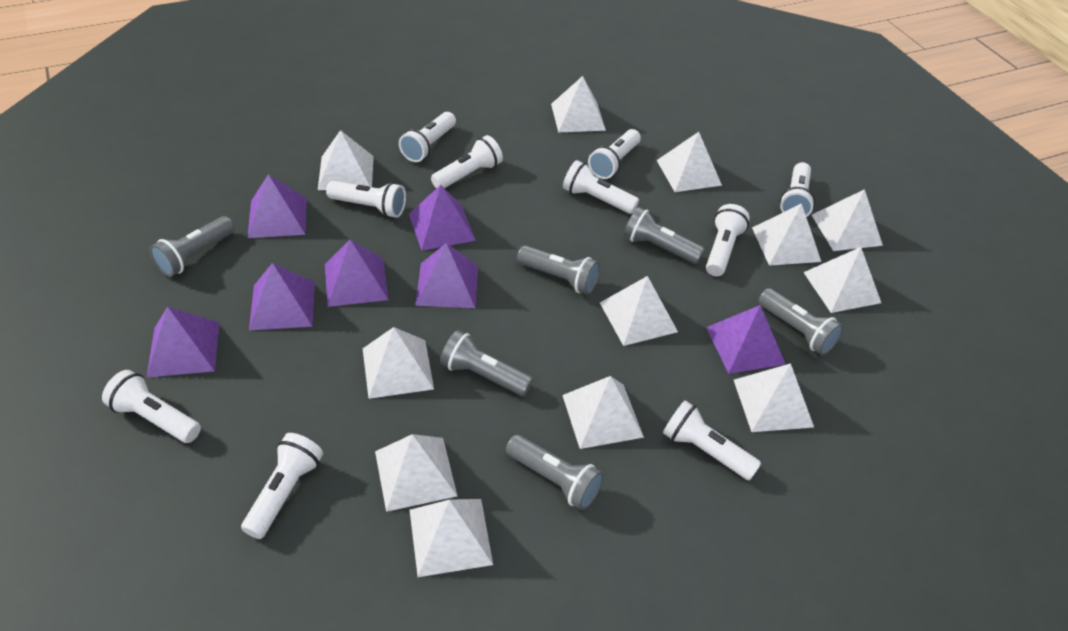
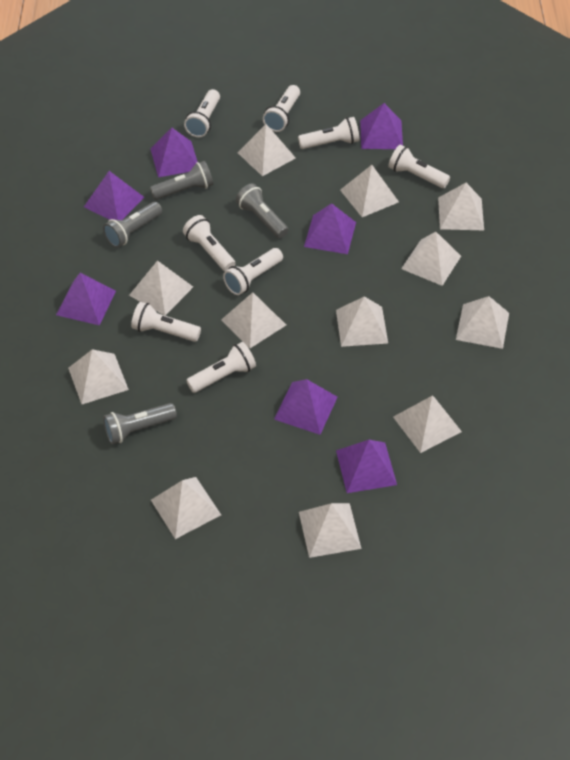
grey flashlight: [149,216,235,277] [440,330,533,396] [506,435,604,510] [517,246,600,295] [624,207,705,264] [758,288,844,355] = 6 -> [103,202,162,248] [103,403,177,444] [150,161,213,200] [236,183,288,238] = 4
white flashlight: [102,370,201,443] [241,433,323,539] [326,181,406,218] [399,112,456,162] [431,135,503,188] [563,160,639,214] [588,129,641,179] [663,400,761,480] [706,204,750,276] [780,162,815,217] = 10 -> [131,302,201,342] [183,215,236,271] [184,89,220,137] [186,342,256,393] [223,248,283,295] [263,85,300,132] [298,117,359,149] [388,145,450,188] = 8

